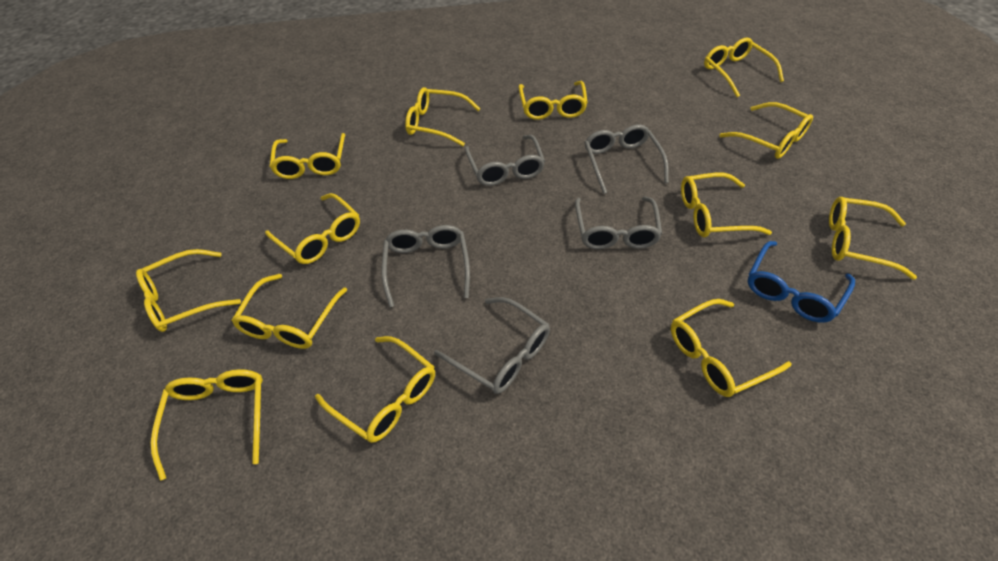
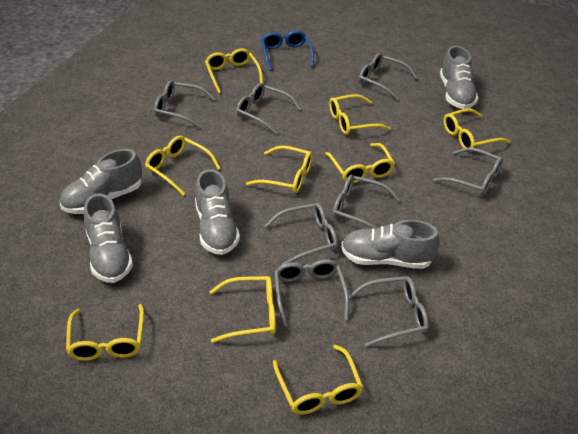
grey glasses: [382,225,470,308] [434,297,550,394] [465,135,545,186] [575,196,662,249] [584,124,669,194] = 5 -> [154,81,216,128] [236,83,301,134] [265,203,338,265] [274,260,349,327] [333,175,400,229] [349,276,429,347] [359,53,418,100] [433,147,503,196] = 8
grey shoe: none = 0 -> [60,149,142,214] [84,194,133,283] [195,169,240,255] [341,220,440,269] [440,46,478,109] = 5
yellow glasses: [136,249,241,332] [151,369,263,481] [231,274,347,349] [265,193,360,264] [270,133,345,179] [315,336,435,443] [405,87,480,146] [519,81,588,120] [671,299,792,397] [681,173,772,237] [704,38,784,97] [719,102,813,159] [829,197,917,280] = 13 -> [66,304,144,361] [145,136,220,195] [205,48,263,93] [209,276,276,343] [246,145,313,193] [273,345,363,415] [325,143,395,183] [329,94,391,135] [443,108,511,148] = 9

